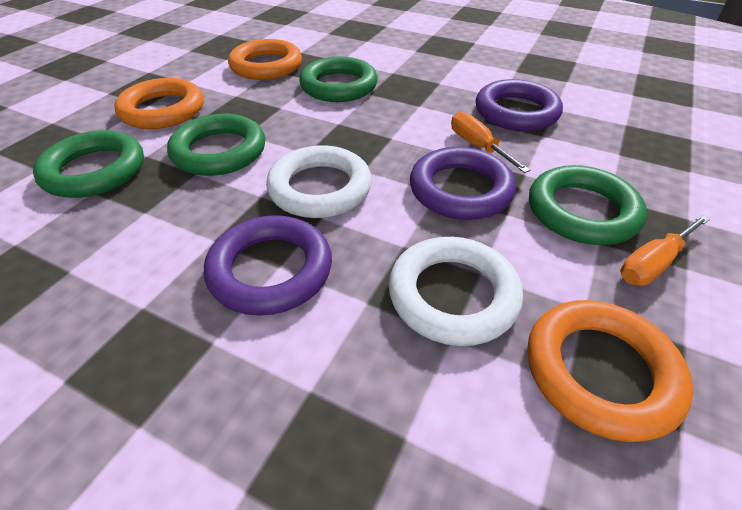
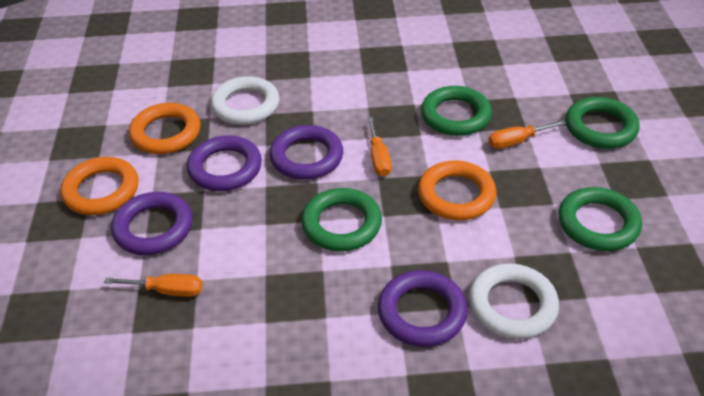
orange screwdriver: [451,112,530,173] [620,215,710,286] = 2 -> [104,274,203,297] [367,117,392,177] [489,120,566,149] = 3
purple ring: [204,215,332,316] [410,147,516,220] [476,79,563,131] = 3 -> [111,192,192,255] [187,135,262,191] [270,125,343,180] [378,270,468,347] = 4

